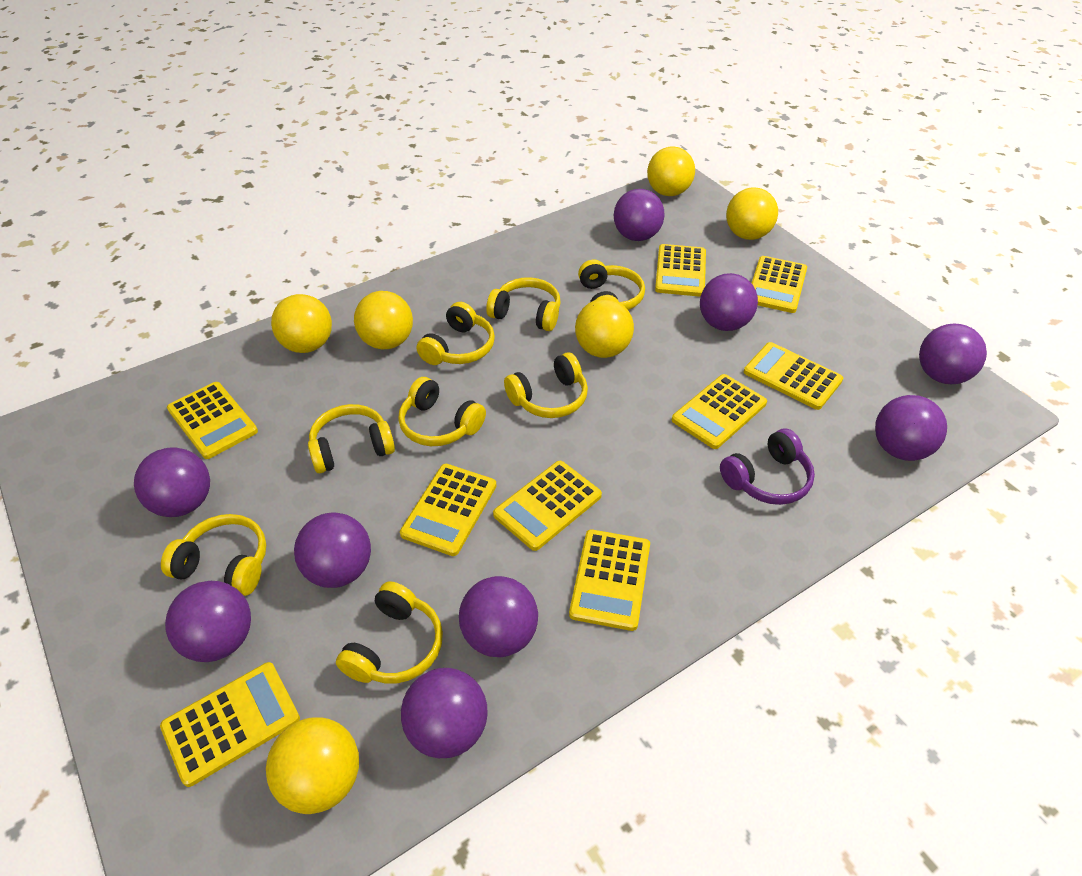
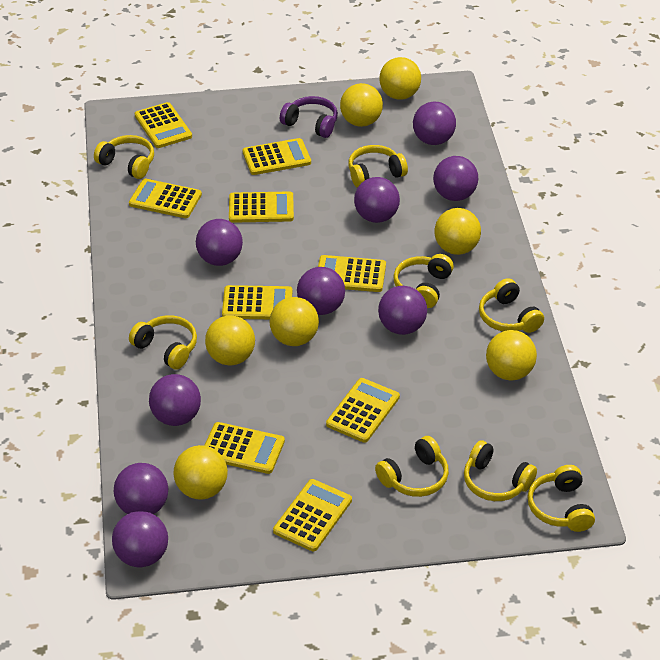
yellow ball: [266,717,359,814] [271,294,332,353] [354,291,413,349] [575,298,634,358] [647,146,695,196] [726,187,778,240] = 6 -> [173,445,228,500] [205,315,255,366] [269,297,319,346] [340,83,383,127] [379,57,421,100] [434,208,481,255] [486,330,537,381] = 7

